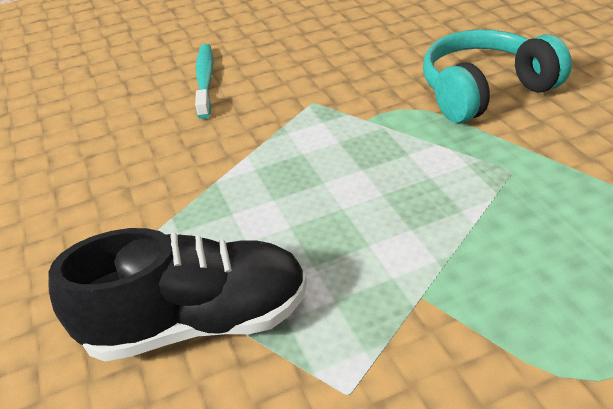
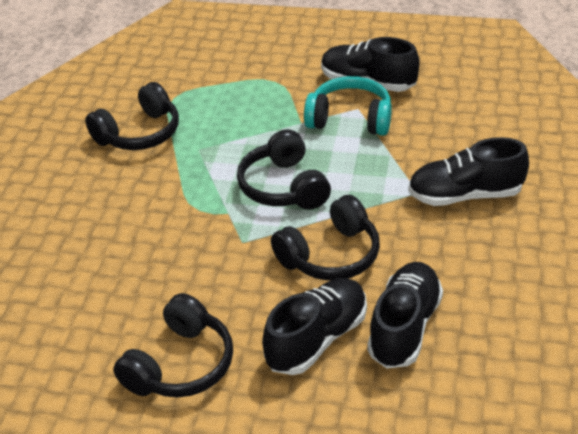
black headphones: none = 0 -> [85,82,179,150] [113,293,233,397] [237,129,331,210] [271,195,380,281] = 4
black shoe: [49,228,307,362] = 1 -> [262,278,367,375] [321,37,420,92] [367,262,443,369] [408,137,529,206] = 4
turquoise toothbrush: [195,44,213,119] = 1 -> none = 0

